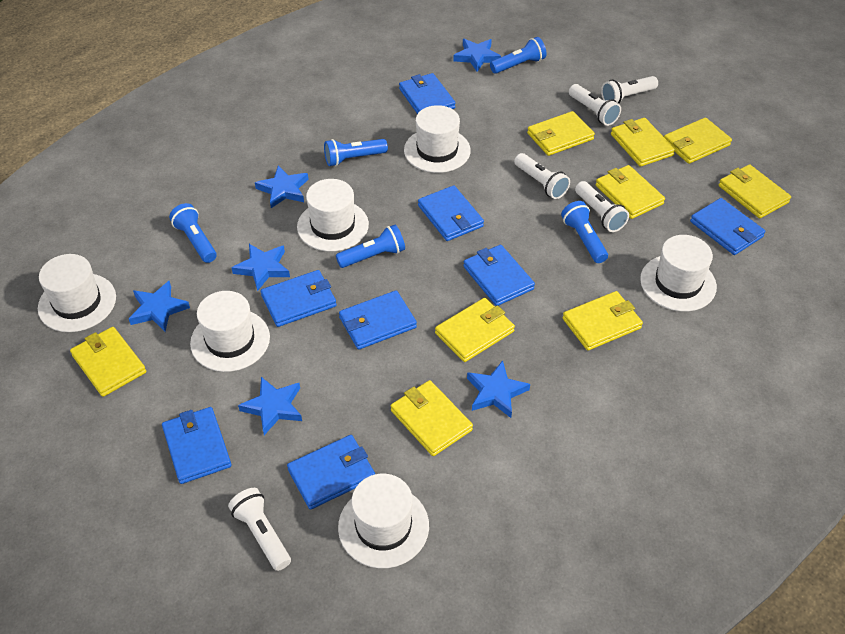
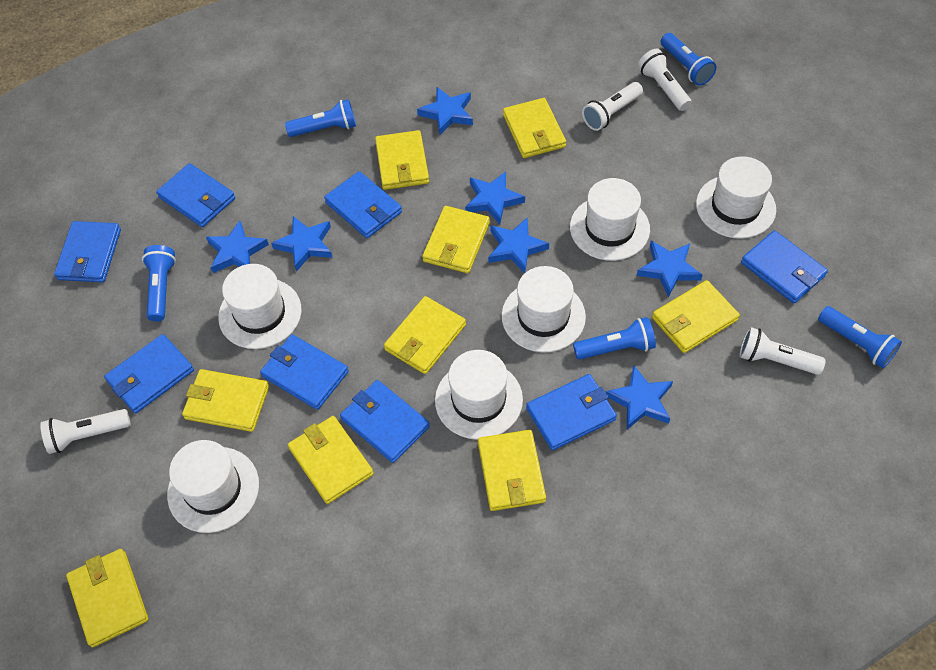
blue star: [129,281,190,332] [231,244,290,291] [238,377,302,435] [255,165,309,208] [453,39,501,72] [467,361,530,418] = 6 -> [206,221,269,273] [271,216,333,272] [417,87,473,135] [465,172,525,225] [488,217,549,273] [606,365,673,430] [637,241,703,297] = 7
white flashlight: [228,488,291,571] [514,153,570,199] [569,84,621,126] [575,181,629,232] [601,76,658,104] = 5 -> [40,409,131,454] [582,82,643,131] [638,49,692,111] [739,327,826,375] = 4

